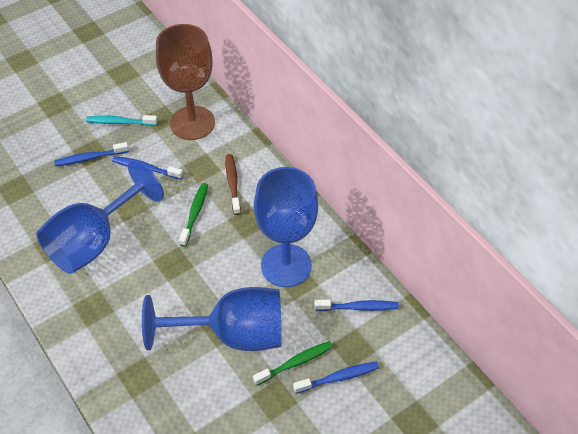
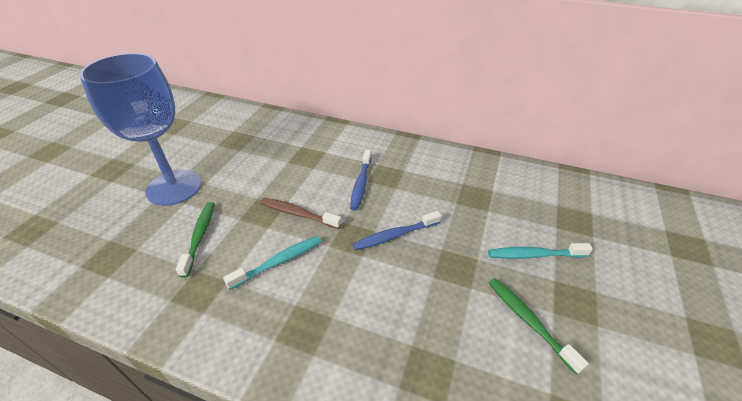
blue goblet: [36,160,164,274] [142,287,282,351] [254,167,318,287] = 3 -> [79,53,202,206] = 1
blue toothbrush: [54,142,129,166] [112,156,183,179] [293,361,379,394] [314,300,399,311] = 4 -> [350,150,371,210] [353,211,441,250] = 2
brown goblet: [156,24,215,140] = 1 -> none = 0
turquoise toothbrush: [86,115,158,126] = 1 -> [223,236,322,290] [488,243,593,259] = 2

